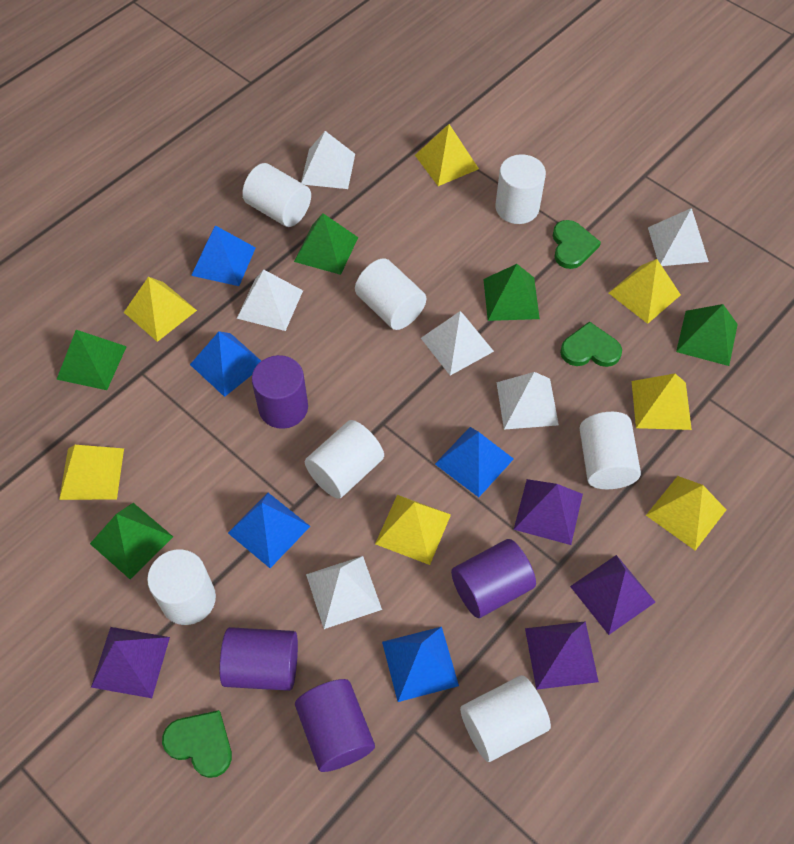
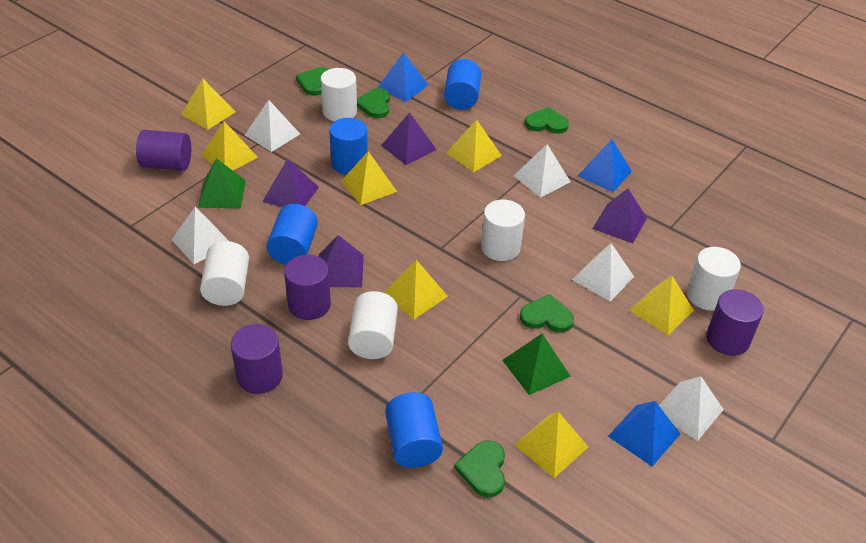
blue cylinder: none = 0 -> [266,204,318,265] [329,118,368,175] [385,392,443,468] [444,59,481,110] = 4
blue pyramid: [190,331,261,397] [191,225,256,286] [228,493,310,568] [382,627,459,702] [435,427,514,497] = 5 -> [377,52,428,102] [578,139,632,192] [608,401,680,467] = 3
green heart: [162,710,232,778] [553,220,601,269] [560,321,622,367] = 3 -> [296,67,329,96] [357,88,390,118] [454,440,505,497] [520,294,574,332] [525,107,569,133] = 5
green pyramid: [56,330,127,390] [90,503,173,579] [294,213,358,275] [483,264,540,321] [676,304,738,366] = 5 -> [198,158,246,208] [502,334,571,395] = 2
white cylinder: [147,549,216,625] [242,163,311,227] [305,420,384,499] [355,258,426,330] [460,675,551,762] [495,154,546,224] [579,412,641,489] = 7 -> [200,241,249,306] [321,68,357,121] [348,291,398,359] [481,200,525,261] [687,247,741,311] = 5
white pyramid: [237,270,303,331] [301,131,355,189] [306,556,382,629] [421,311,494,376] [496,372,559,430] [648,208,709,266] = 6 -> [171,207,229,264] [245,100,300,152] [514,144,571,198] [572,243,634,301] [659,377,724,441] = 5

